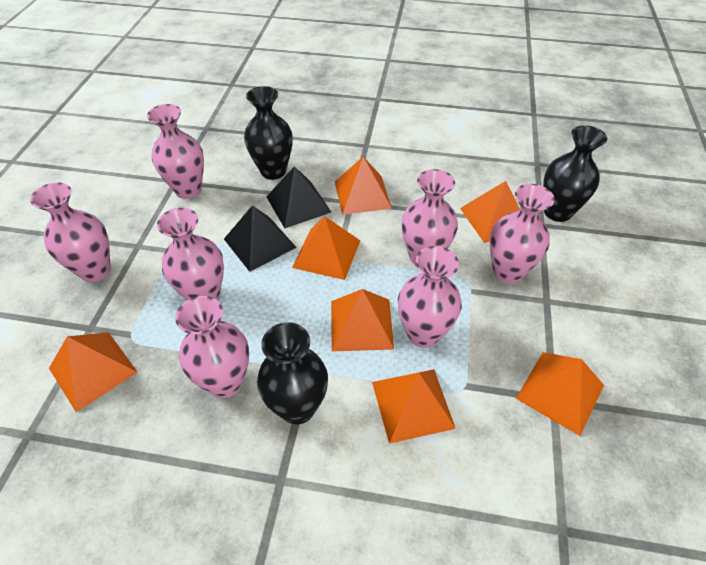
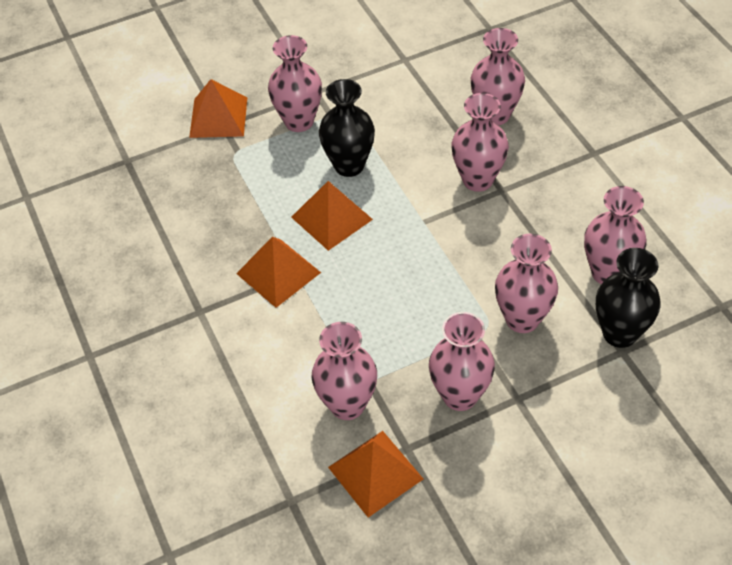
black pyramid: [224,205,297,272] [267,166,331,228] = 2 -> none = 0
black vase: [244,86,293,180] [257,322,328,424] [543,125,607,222] = 3 -> [319,79,375,177] [596,248,661,348] = 2
orange pyramid: [49,332,138,412] [292,216,360,280] [331,289,394,351] [335,157,392,215] [372,369,456,444] [460,181,520,243] [516,352,604,436] = 7 -> [189,79,247,138] [236,237,321,308] [291,181,373,251] [328,431,423,517] = 4

